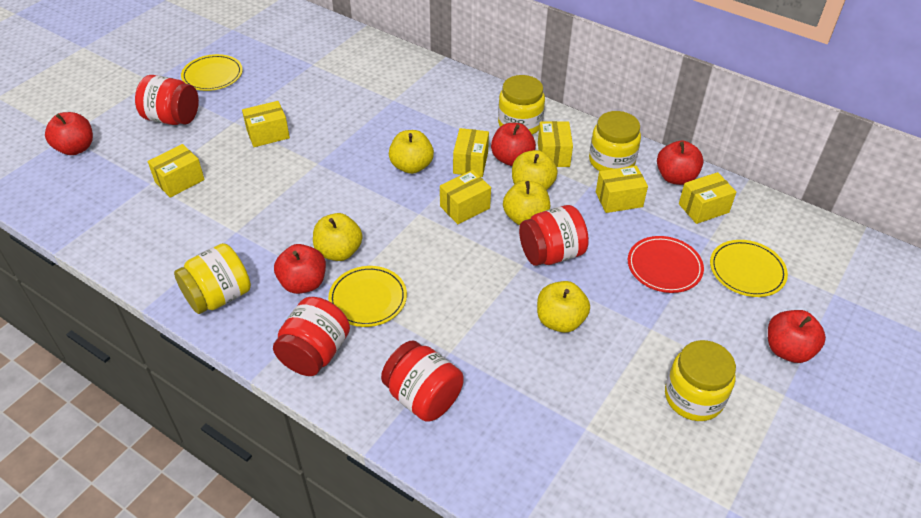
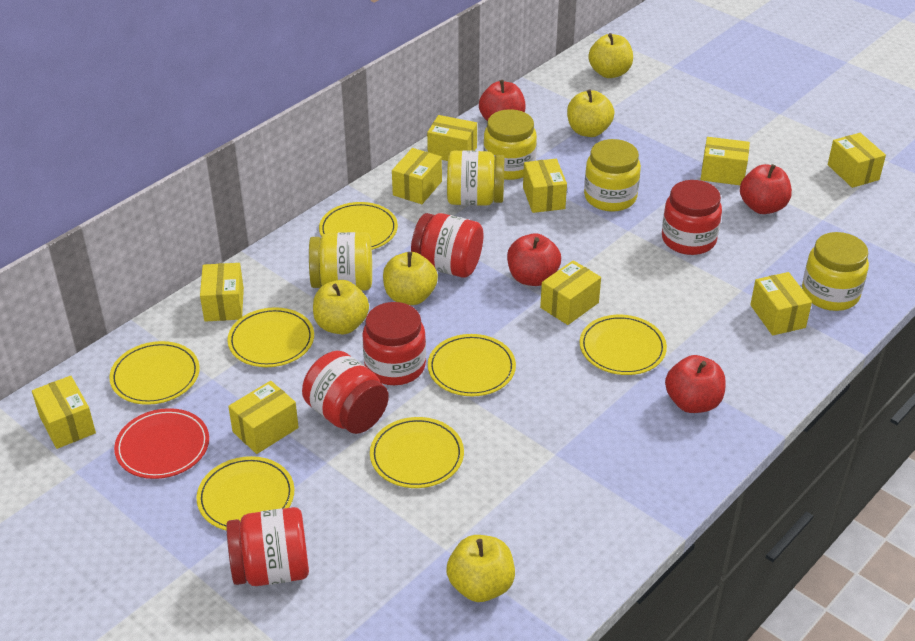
red apple: [45,112,93,155] [274,244,326,294] [491,123,536,166] [657,141,704,185] [768,310,826,363] = 5 -> [479,80,526,121] [507,233,561,286] [665,355,726,413] [740,164,792,214] = 4
red jar: [135,75,199,125] [273,297,350,376] [381,341,464,422] [519,205,589,266] = 4 -> [226,507,309,586] [302,351,389,434] [362,302,426,385] [411,213,483,277] [662,180,722,255] = 5
yellow box: [148,144,205,198] [242,101,290,147] [440,170,491,224] [453,128,489,177] [538,121,573,167] [596,166,648,213] [679,172,736,224] = 7 -> [32,376,96,449] [200,263,244,322] [228,381,299,454] [392,148,442,204] [427,115,477,161] [523,159,567,213] [540,260,601,325] [700,137,750,185] [750,272,812,336] [828,133,886,188] = 10
yellow jar: [174,243,251,314] [498,75,545,134] [589,111,641,171] [665,340,736,421] = 4 -> [309,232,372,291] [447,150,505,206] [483,109,537,180] [584,139,641,212] [802,232,869,311] = 5
yellow plate: [181,54,243,91] [328,266,407,327] [710,240,788,297] = 3 -> [109,341,200,405] [196,456,294,531] [227,307,314,367] [319,202,398,250] [370,417,464,488] [428,334,516,396] [580,315,667,375] = 7

